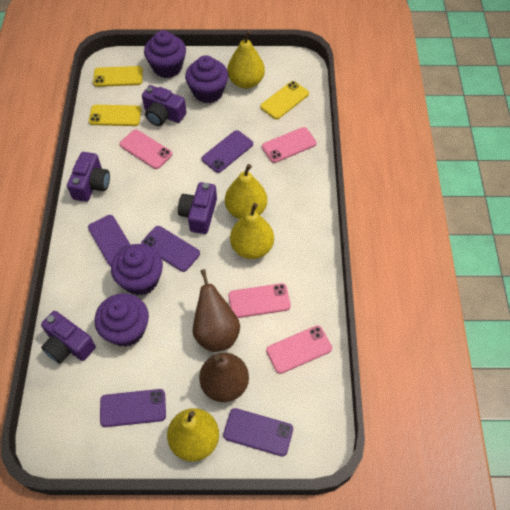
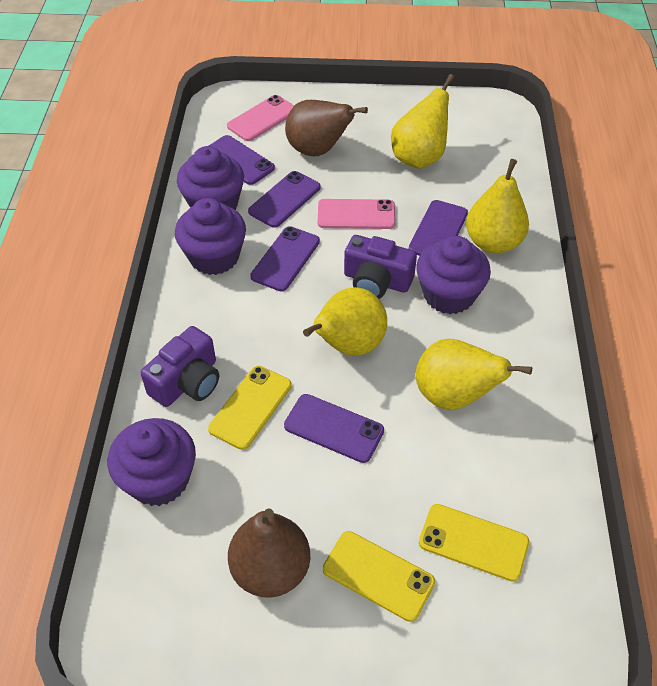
pink phone: [119,130,172,169] [228,283,291,318] [262,127,317,163] [266,325,332,374] = 4 -> [227,95,294,141] [318,199,396,229] = 2
purple camera: [41,311,96,364] [67,152,110,202] [142,85,186,126] [178,182,217,234] = 4 -> [141,326,219,407] [344,235,417,299] = 2

